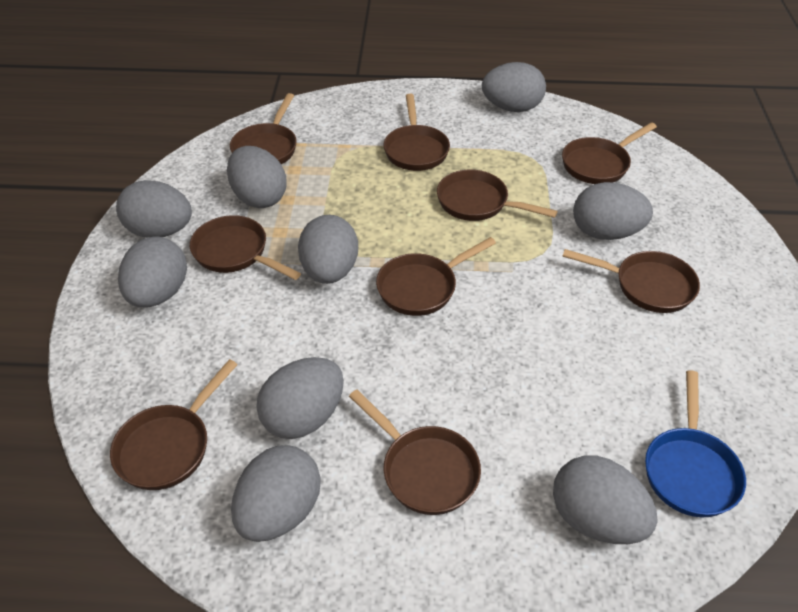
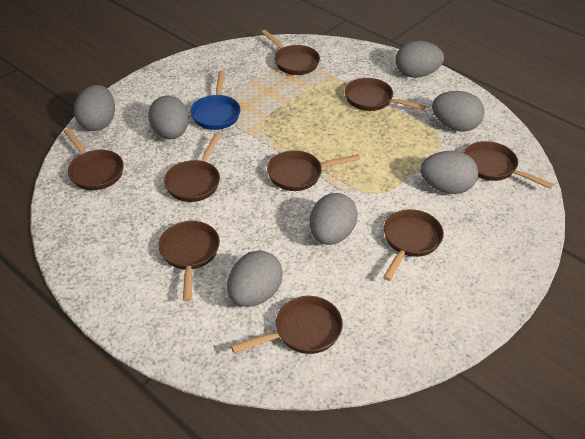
grey egg: [116,180,192,238] [118,237,187,308] [227,146,287,208] [231,445,321,542] [256,357,344,439] [298,215,358,284] [482,62,546,112] [553,455,658,544] [573,182,653,240] = 9 -> [74,85,115,131] [148,96,189,139] [227,250,283,307] [310,193,358,245] [396,41,444,78] [420,151,478,194] [432,91,485,132] = 7

